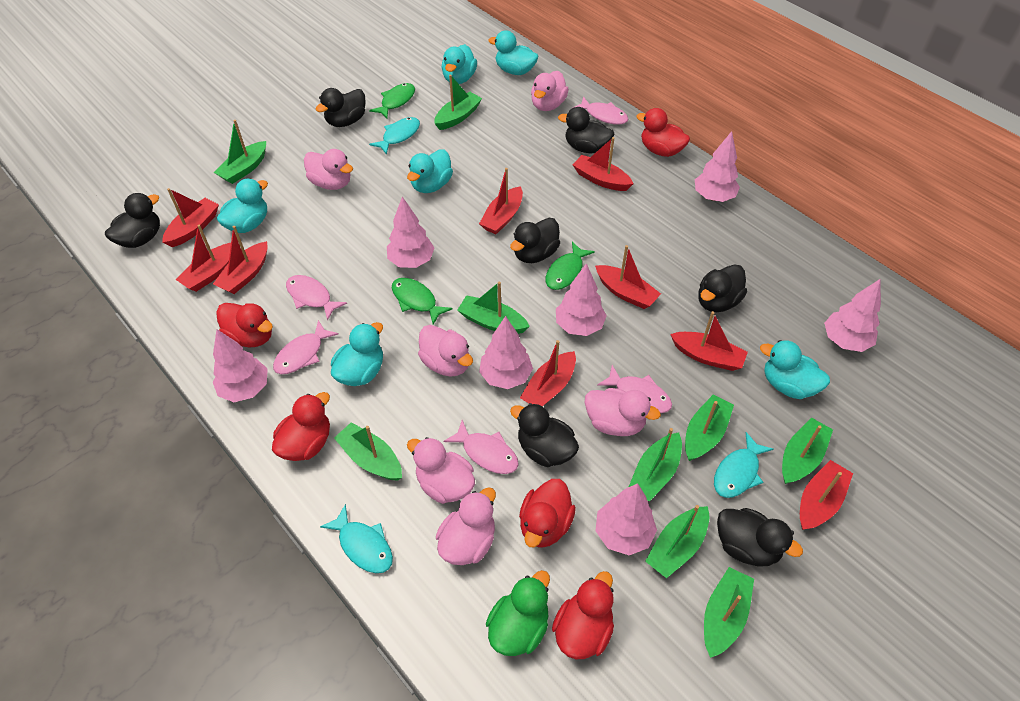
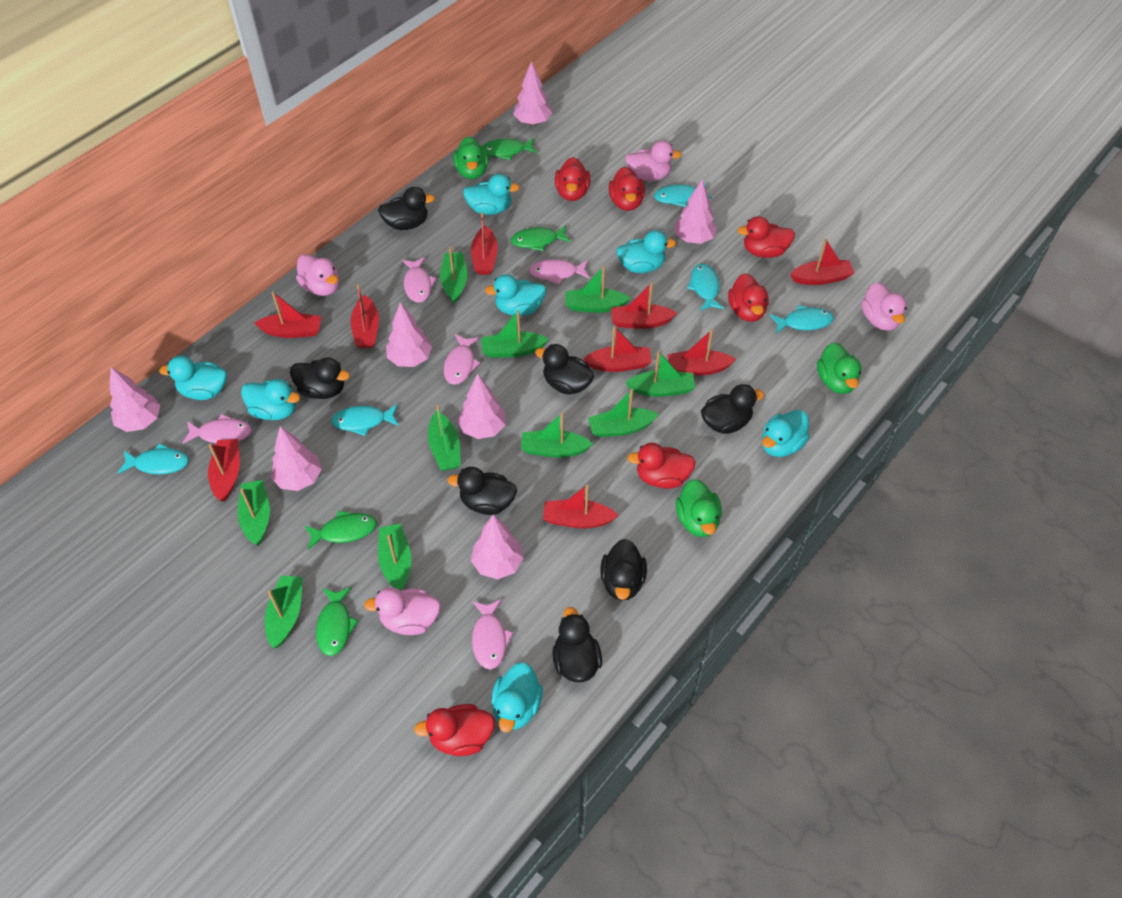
green boat: [214,120,266,184] [334,422,402,481] [434,75,482,130] [458,281,530,334] [629,428,682,501] [645,505,709,578] [685,394,734,461] [704,567,754,658] [782,417,833,484] = 9 -> [238,480,270,546] [265,575,303,648] [378,524,411,591] [428,405,461,471] [440,247,467,303] [481,310,548,357] [521,413,593,458] [566,266,631,313] [588,389,659,437] [625,351,695,397] = 10
green duck: [486,570,550,656] = 1 -> [453,136,489,179] [676,479,722,537] [817,342,861,394] = 3
green fish: [369,83,415,118] [392,278,453,325] [545,242,595,290] = 3 -> [304,510,377,550] [316,587,358,656] [482,138,537,160] [511,225,571,251] = 4
pink duck: [304,149,353,190] [407,437,475,504] [418,325,473,376] [436,487,496,565] [531,71,569,111] [584,388,661,436] = 6 -> [296,254,339,296] [364,587,441,635] [625,141,682,181] [861,282,907,331] = 4
red duck: [216,303,273,347] [272,392,330,461] [519,479,576,548] [552,571,614,659] [636,108,690,157] = 5 -> [414,704,495,756] [555,157,590,201] [609,167,645,211] [627,443,696,489] [728,273,769,322] [737,216,795,258] = 6
turquoise duck: [217,179,268,233] [331,322,383,386] [407,149,453,193] [442,44,477,84] [488,30,538,75] [760,340,830,399] = 6 -> [159,355,227,400] [241,379,300,420] [463,174,520,215] [485,274,546,316] [491,662,543,732] [616,230,676,273] [762,410,810,457] = 7
turquoise fish: [320,504,393,573] [369,117,420,155] [714,432,773,498] = 3 -> [118,443,189,474] [331,404,399,436] [654,183,712,207] [687,264,724,311] [770,305,834,334] = 5

